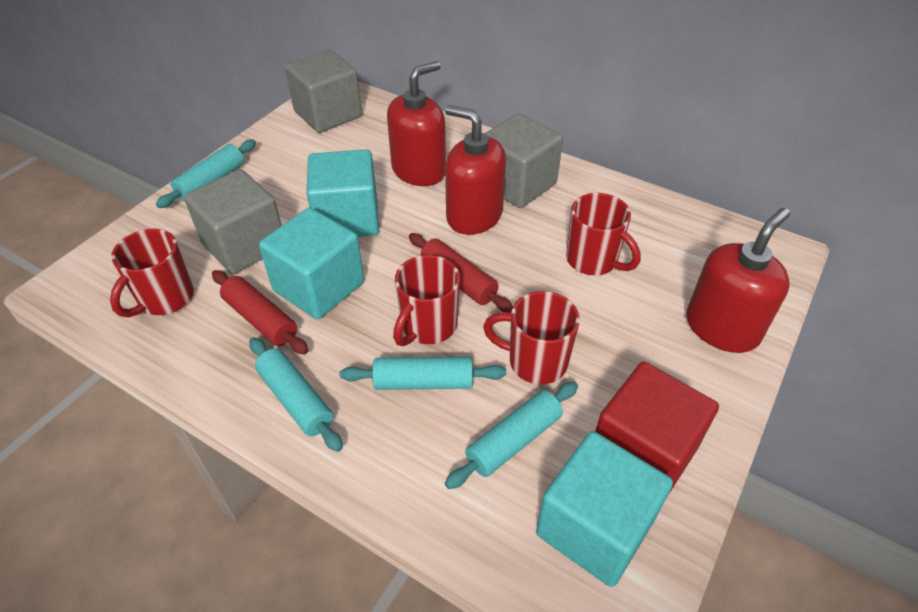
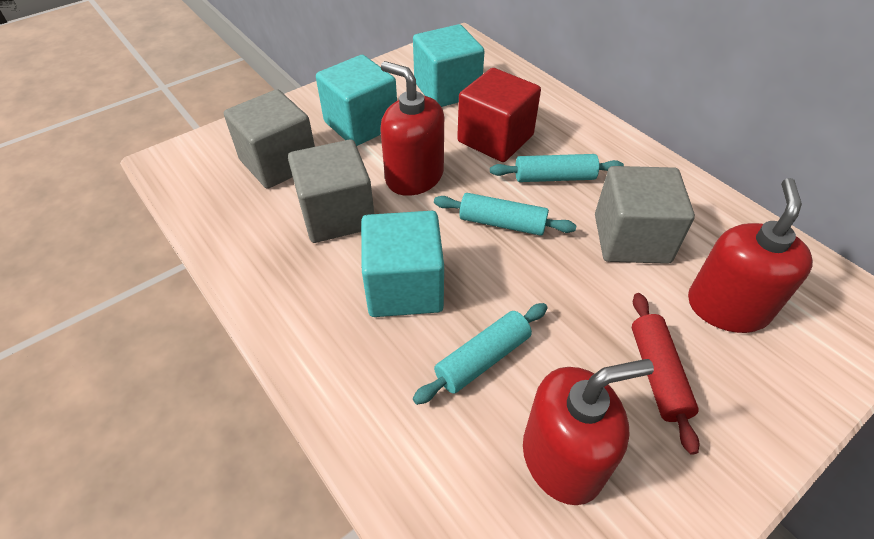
red mug: [110,229,194,317] [393,255,460,346] [483,291,580,384] [566,193,640,275] = 4 -> none = 0
red rolling pin: [212,270,309,355] [409,233,513,312] = 2 -> [632,293,700,455] = 1
turquoise rolling pin: [156,139,256,208] [249,337,343,452] [340,357,506,390] [445,381,578,489] = 4 -> [413,303,548,405] [434,193,577,236] [490,154,624,182] = 3

